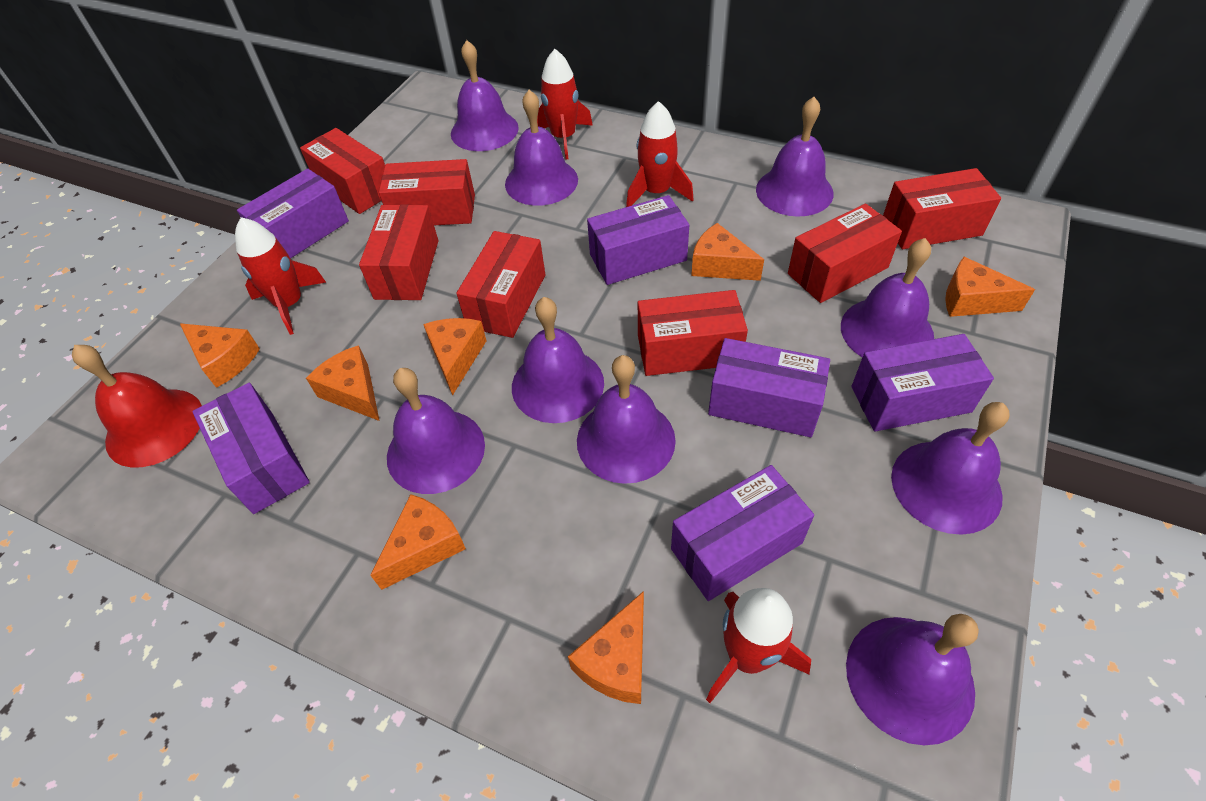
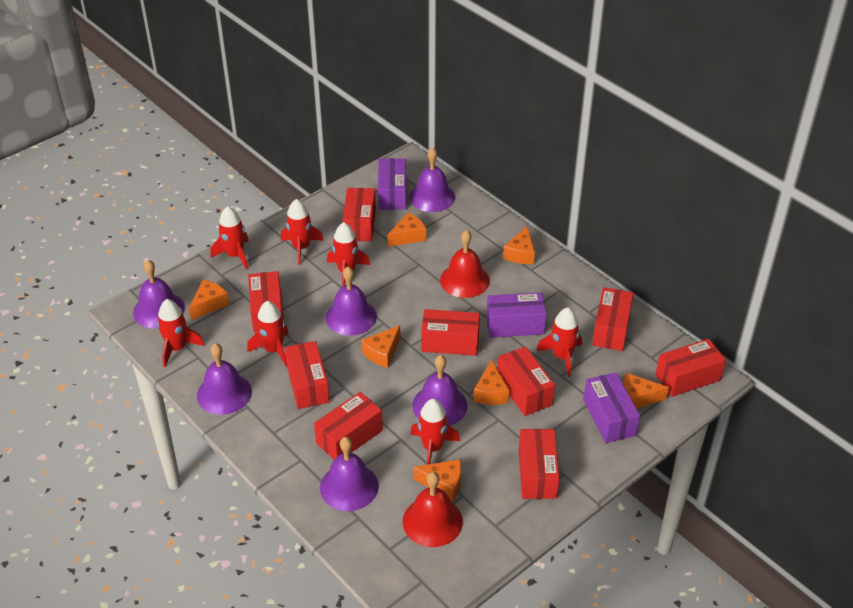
purple bell: [387,368,485,494] [451,40,519,151] [505,90,578,206] [512,297,604,423] [577,355,676,484] [756,97,833,217] [841,238,934,358] [846,614,979,745] [891,402,1010,535] = 9 -> [133,260,185,329] [197,343,252,415] [320,437,379,511] [326,267,377,336] [409,147,455,212] [412,355,467,426] = 6
purple box: [192,383,310,514] [237,169,349,259] [587,195,689,285] [671,465,814,601] [708,338,830,437] [851,334,994,432] = 6 -> [378,158,406,210] [486,293,546,338] [583,373,640,443] = 3
red bell: [72,345,202,468] = 1 -> [403,472,463,547] [440,230,490,298] = 2
red box: [300,128,385,214] [359,204,438,300] [379,159,475,225] [456,231,545,338] [638,290,748,376] [788,204,902,303] [883,168,1001,249] = 7 -> [248,271,283,332] [285,341,330,409] [314,392,383,460] [343,188,376,241] [421,309,480,356] [497,346,555,416] [519,429,560,499] [592,287,633,351] [655,339,726,397] = 9
red rocket: [235,217,326,335] [537,49,593,159] [626,101,694,207] [706,588,811,703] = 4 -> [157,299,205,367] [211,206,249,270] [247,301,288,367] [281,199,324,265] [327,222,370,287] [410,399,460,465] [536,307,582,377] = 7

